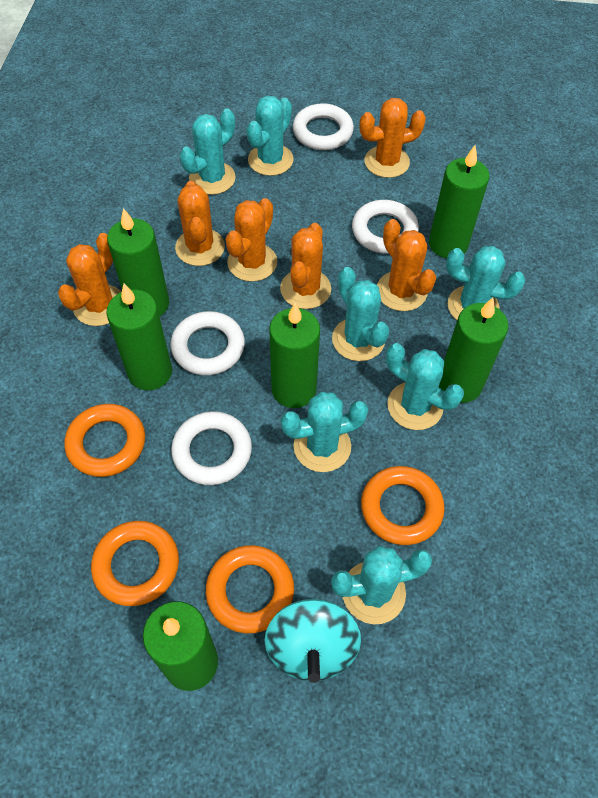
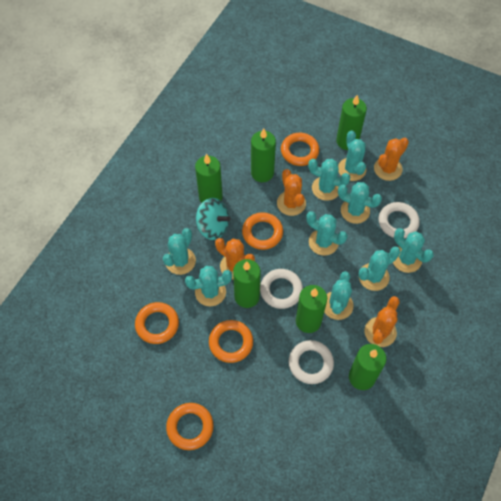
orange cactus: [58,233,121,326] [175,181,225,266] [226,198,277,282] [280,223,331,309] [359,98,426,178] [377,219,436,311] = 6 -> [215,238,255,280] [277,169,306,216] [365,296,400,347] [374,138,409,181] = 4
orange ring: [64,404,145,477] [91,521,179,606] [206,545,294,633] [361,466,445,545] = 4 -> [135,302,179,344] [166,403,214,450] [209,320,253,363] [242,212,283,250] [281,133,319,166] = 5
turquoise cactus: [180,109,236,195] [247,95,294,176] [281,392,368,472] [331,546,432,624] [332,267,390,361] [386,343,464,430] [446,246,525,320] = 7 -> [163,228,196,275] [185,266,232,306] [306,211,348,256] [308,159,350,201] [324,271,353,320] [338,130,367,181] [338,182,382,224] [358,246,400,291] [393,228,434,273] = 9
white ring: [170,311,245,375] [171,411,252,485] [293,103,354,150] [352,200,419,254] = 4 -> [260,269,303,309] [289,340,334,384] [379,202,420,238] = 3

